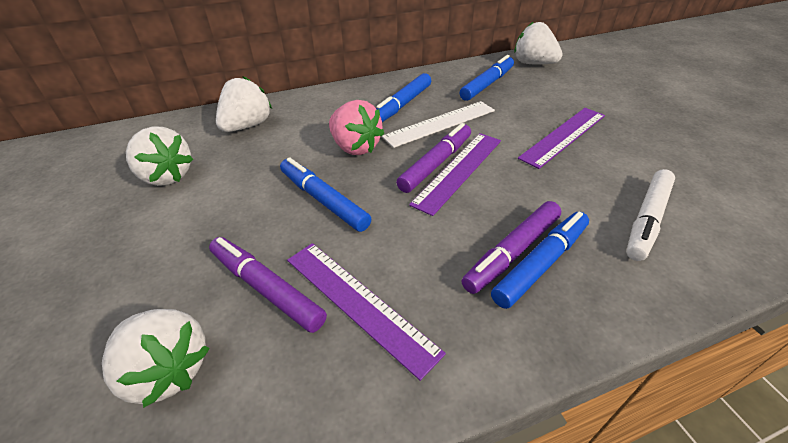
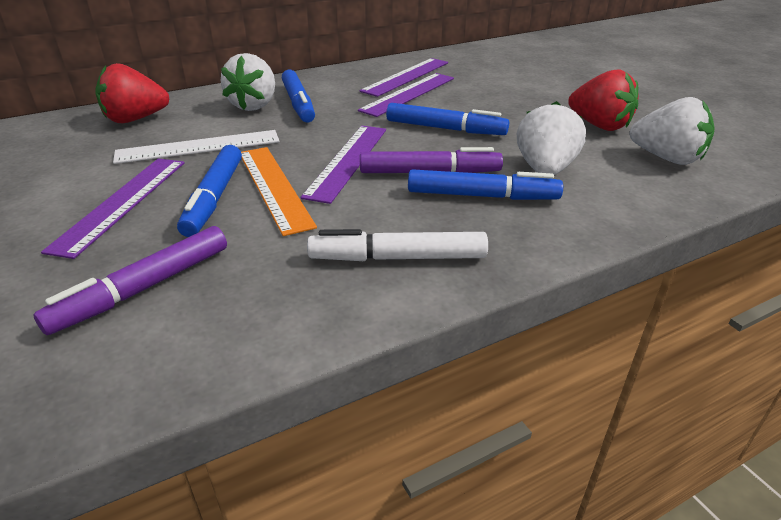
orange ruler: none = 0 -> [241,147,317,236] = 1
pink strawberry: [329,100,384,155] = 1 -> none = 0
purple marker: [209,237,327,333] [396,123,471,193] [462,201,561,294] = 3 -> [33,226,227,335] [360,147,503,173] = 2
purple ruler: [287,243,446,381] [409,133,501,216] [518,108,605,169] = 3 -> [41,158,184,259] [300,126,386,204] [358,73,454,117] [360,58,448,97] = 4
red strawberry: none = 0 -> [95,63,169,123] [568,70,639,131] = 2
white strawberry: [102,309,210,408] [126,126,193,186] [216,76,272,132] [514,21,563,65] = 4 -> [221,53,275,111] [517,101,586,175] [630,97,715,165] = 3

